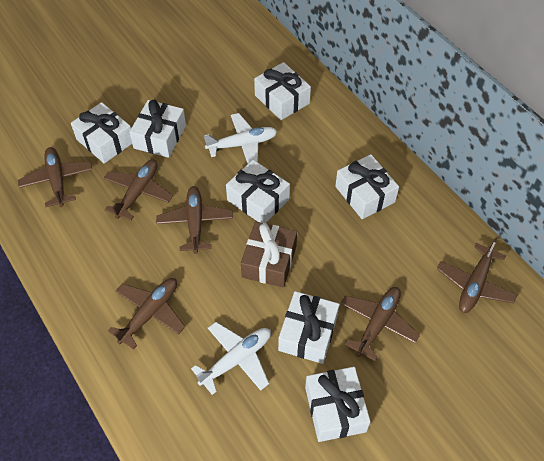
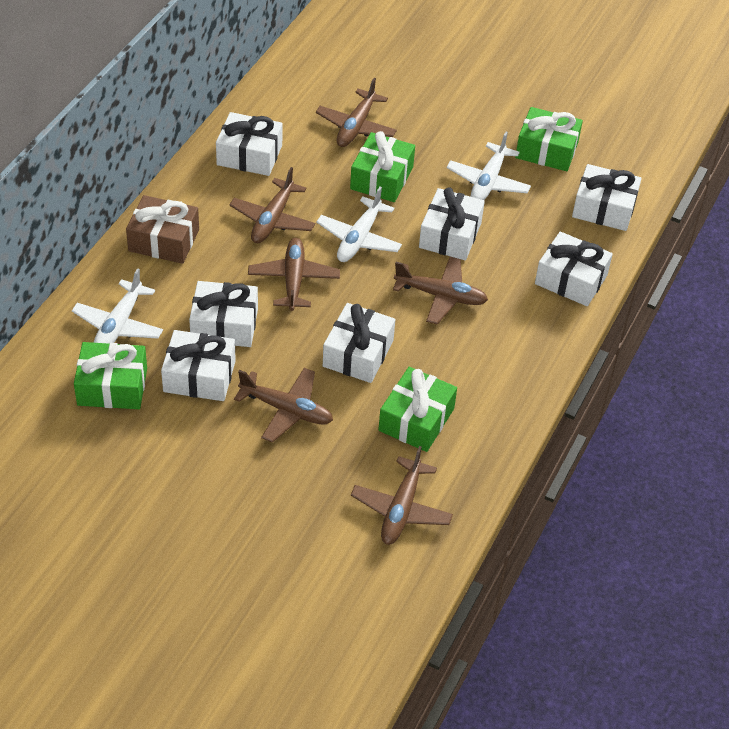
green gift: none = 0 -> [74,342,147,409] [350,131,415,202] [378,367,457,452] [515,107,583,171] = 4
white plane: [191,322,271,395] [204,113,277,164] = 2 -> [72,268,163,344] [316,186,402,262] [447,132,531,200] = 3

